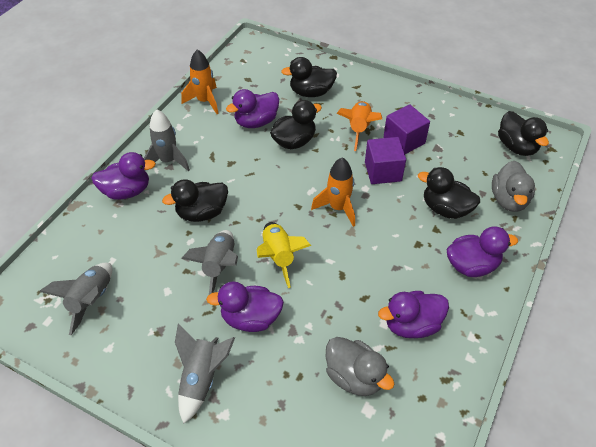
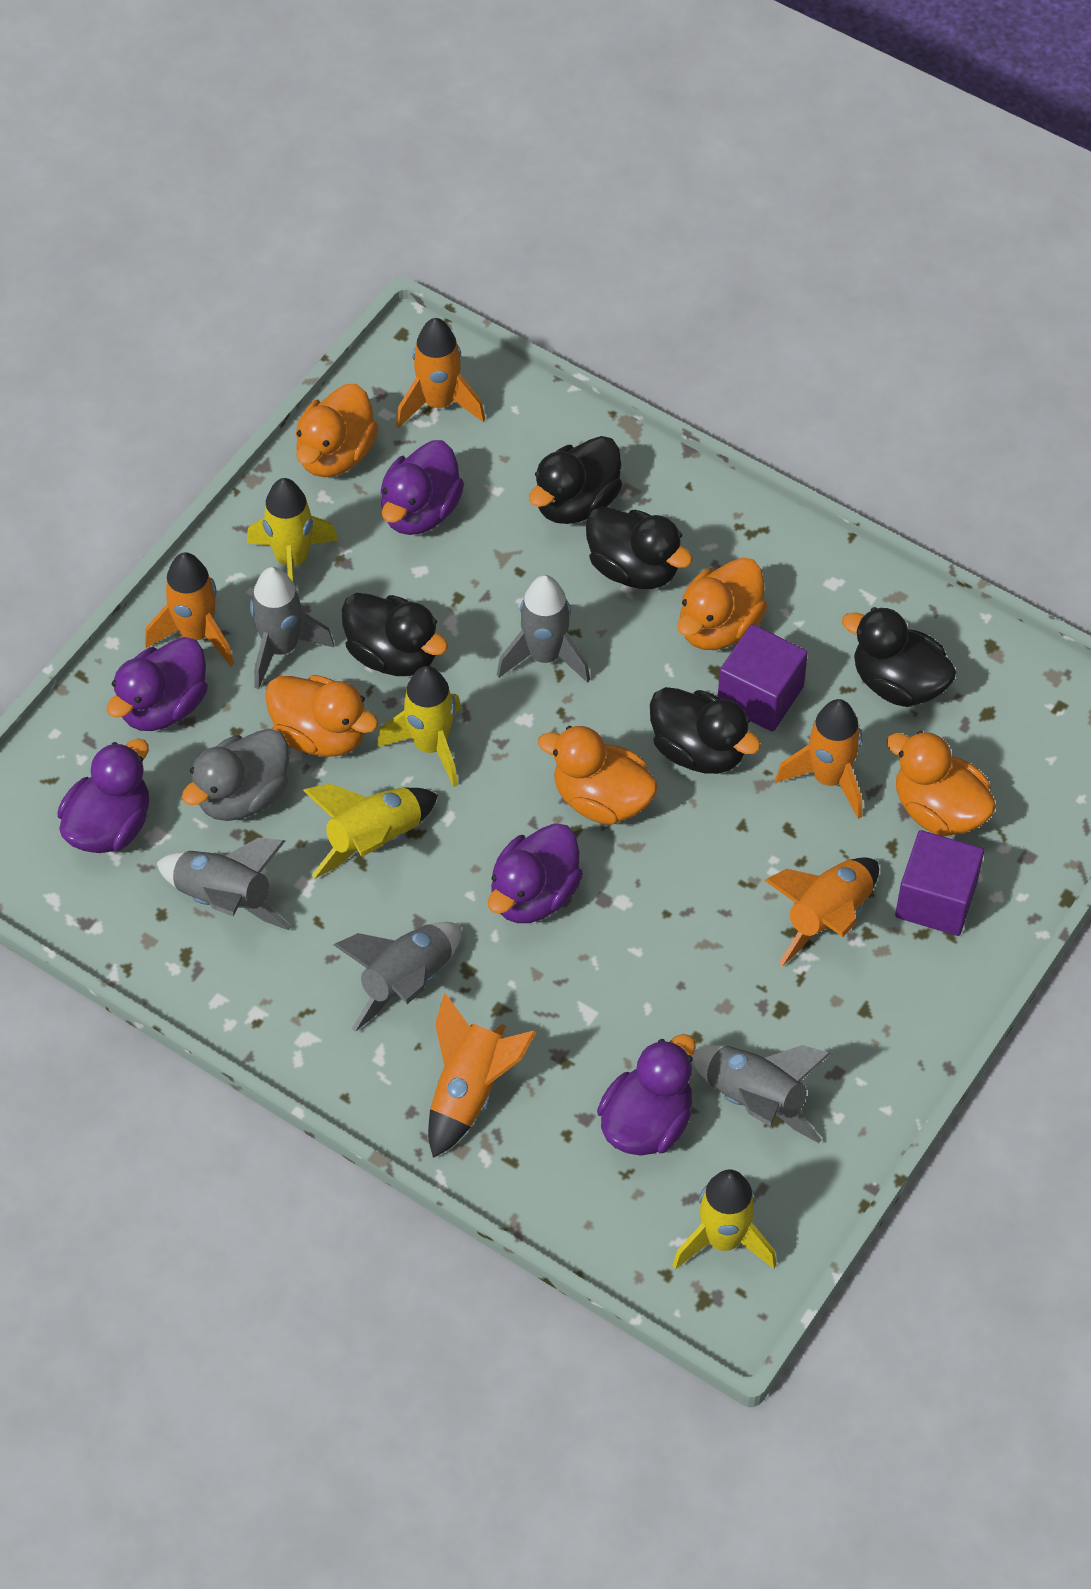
grey duck: [326,337,394,396] [492,161,535,212] = 2 -> [182,729,289,821] = 1
grey rocket: [39,263,112,335] [144,109,190,171] [175,323,235,424] [182,230,238,295] = 4 -> [156,838,291,930] [250,567,334,689] [333,922,462,1032] [497,575,590,683] [692,1045,832,1143] = 5
orange duck: none = 0 -> [265,675,378,757] [296,384,379,477] [538,726,658,825] [678,557,768,650] [886,731,996,836] = 5
orange rocket: [181,49,219,114] [311,157,355,227] [337,101,382,151] = 3 -> [145,552,234,666] [396,318,485,428] [428,993,537,1158] [764,857,879,966] [775,699,862,819] = 5
yellow rocket: [256,222,311,288] = 1 -> [247,478,338,583] [303,783,438,879] [377,666,461,787] [673,1169,777,1269] = 4

